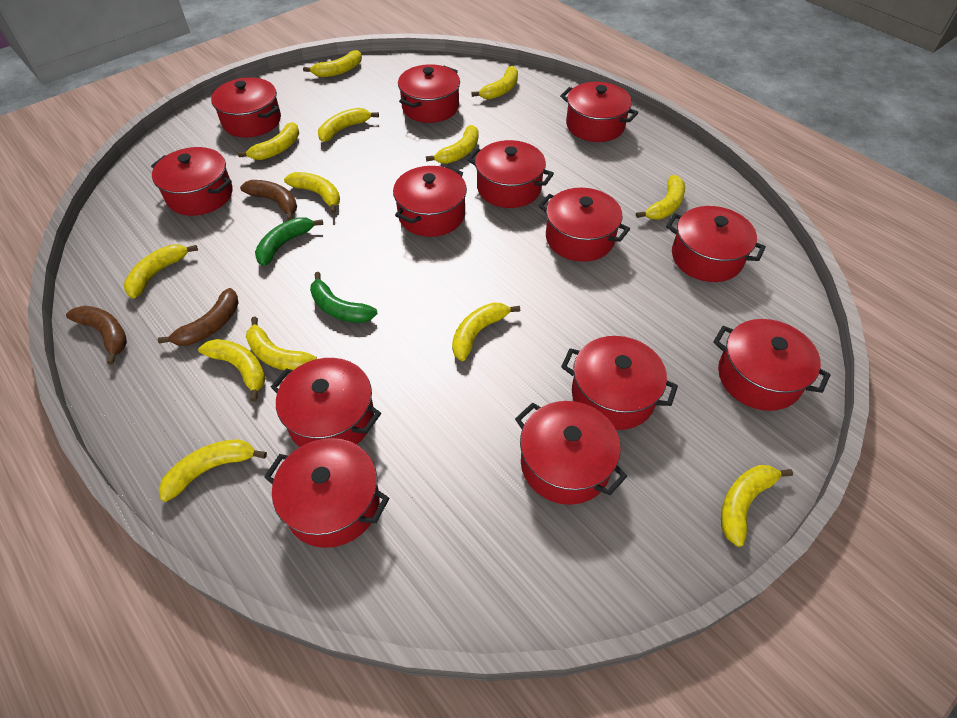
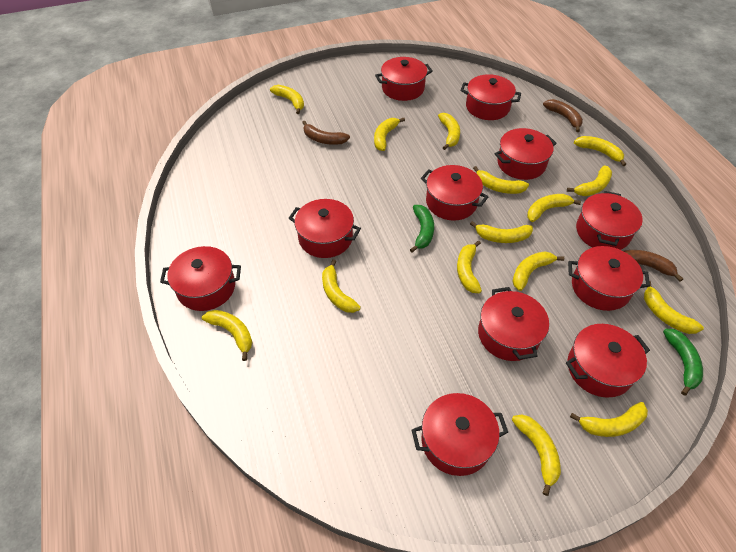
red pot: [151,147,232,216] [211,78,281,138] [264,438,389,548] [271,358,381,447] [393,166,467,237] [398,64,460,123] [467,140,554,208] [515,401,627,505] [538,188,630,262] [560,82,638,142] [561,336,678,430] [666,206,766,282] [713,319,830,411] = 13 -> [160,246,241,311] [289,199,361,258] [375,57,433,101] [412,393,508,476] [421,165,488,221] [461,74,521,120] [478,287,549,361] [495,128,557,180] [566,324,650,397] [568,246,650,311] [576,191,643,250] = 11
yellow banana: [124,244,198,299] [159,439,267,502] [198,339,266,402] [238,122,299,160] [246,317,317,370] [284,172,340,214] [303,50,362,77] [318,108,379,142] [426,125,478,164] [452,303,520,361] [471,66,518,100] [636,175,685,219] [721,465,793,547] = 13 -> [202,310,252,361] [270,85,304,114] [322,259,361,313] [374,118,405,151] [438,113,460,150] [457,240,482,293] [470,221,533,243] [473,166,529,194] [512,251,564,291] [512,414,561,496] [527,194,581,222] [567,165,612,196] [570,402,648,437] [574,136,626,166] [644,280,704,334] = 15

